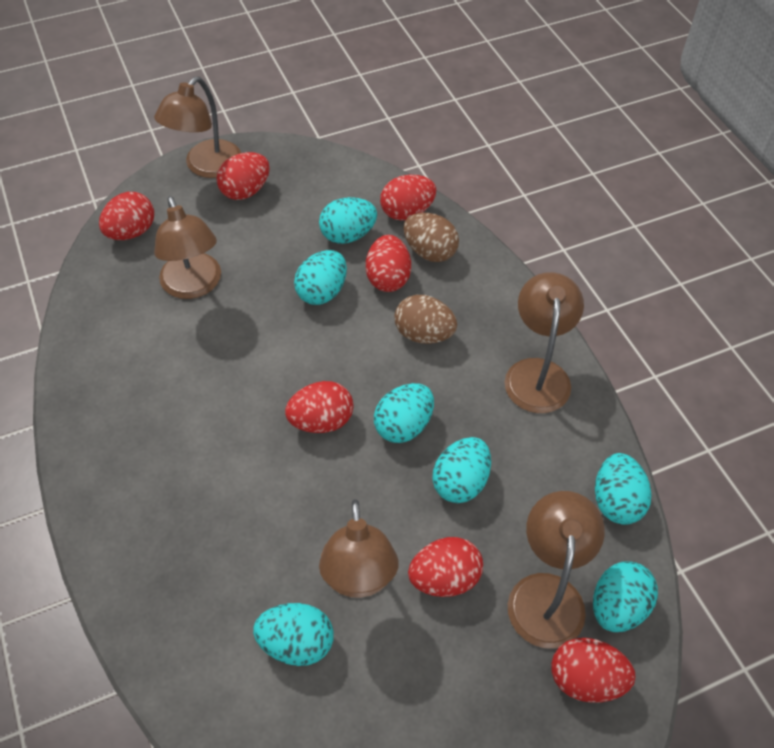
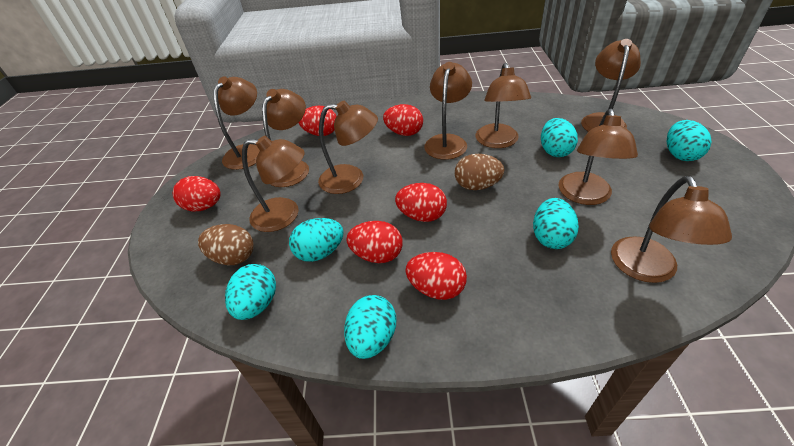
brown lamp: [154,77,241,178] [154,196,221,299] [319,499,399,598] [505,272,584,413] [508,491,605,649] = 5 -> [214,76,260,170] [242,136,305,232] [262,89,309,187] [318,101,378,194] [424,62,472,160] [476,63,531,148] [559,109,638,205] [581,39,641,132] [611,176,732,283] = 9
red egg: [99,192,154,240] [216,152,270,200] [285,381,354,433] [366,235,411,292] [380,175,436,221] [408,537,483,597] [551,638,636,703] = 7 -> [173,176,221,211] [298,106,337,136] [346,221,403,263] [383,104,423,136] [395,183,447,222] [405,252,467,300] = 6
turquoise egg: [253,603,334,666] [294,250,347,305] [319,197,377,244] [374,383,434,443] [433,437,491,503] [593,561,658,632] [595,453,651,525] = 7 -> [225,264,276,320] [289,218,344,262] [344,295,396,359] [533,198,579,249] [541,118,578,157] [667,120,712,161] = 6

